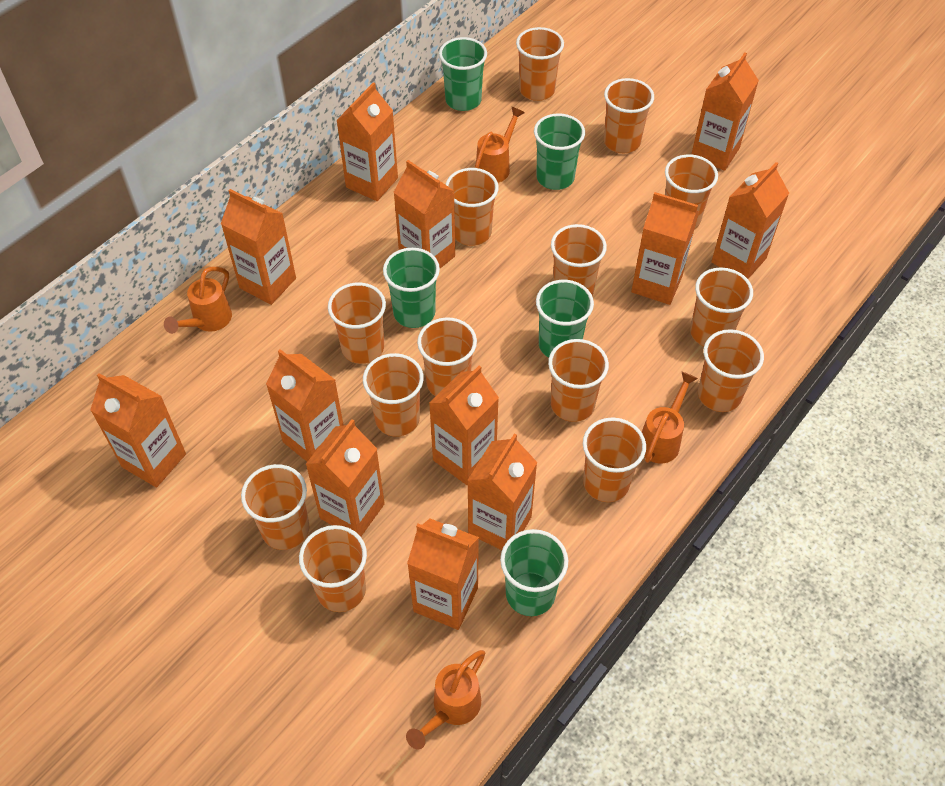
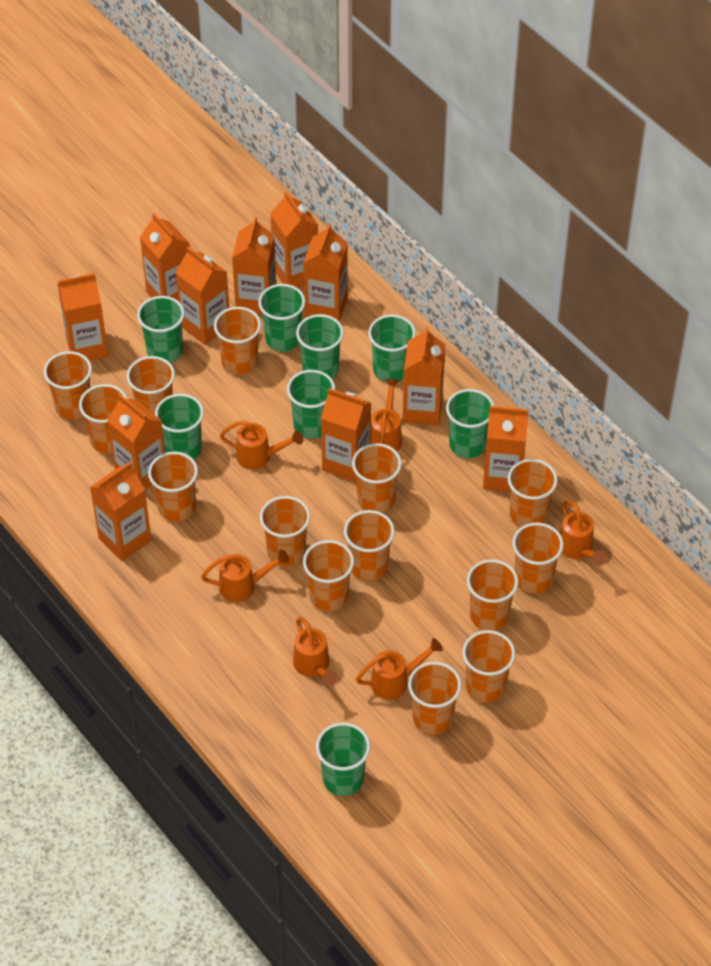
green cup: [383,248,440,328] [439,37,487,111] [500,529,568,616] [534,113,585,190] [536,280,594,358] = 5 -> [137,296,185,363] [155,394,204,460] [258,284,305,352] [287,370,335,439] [296,314,344,379] [316,723,370,796] [368,315,416,383] [446,389,494,458] = 8
orange carton: [90,373,186,488] [221,189,296,305] [266,349,344,462] [306,419,385,537] [336,82,398,201] [393,160,455,268] [407,519,479,630] [429,366,499,485] [467,434,537,550] [631,192,699,305] [691,52,759,171] [711,162,789,279] = 12 -> [57,273,108,361] [90,462,151,561] [108,394,165,490] [140,213,190,300] [176,247,229,345] [232,217,276,315] [270,191,318,288] [303,223,348,322] [321,388,371,482] [402,327,445,426] [483,406,529,492] = 11
orange watering can: [164,267,232,334] [406,650,485,749] [475,107,525,183] [642,371,698,464] = 4 -> [201,550,289,602] [220,420,303,470] [293,617,338,686] [356,638,443,700] [371,379,402,451] [560,501,607,565] = 6

